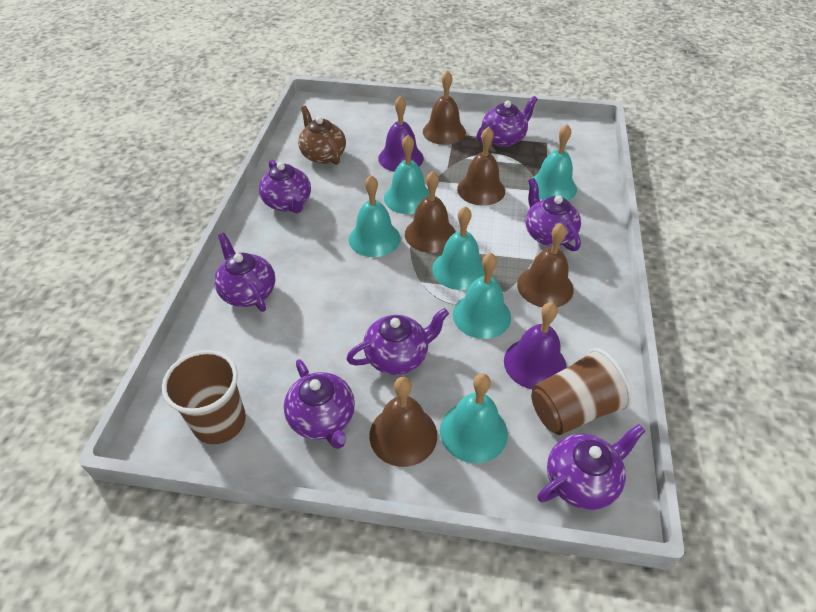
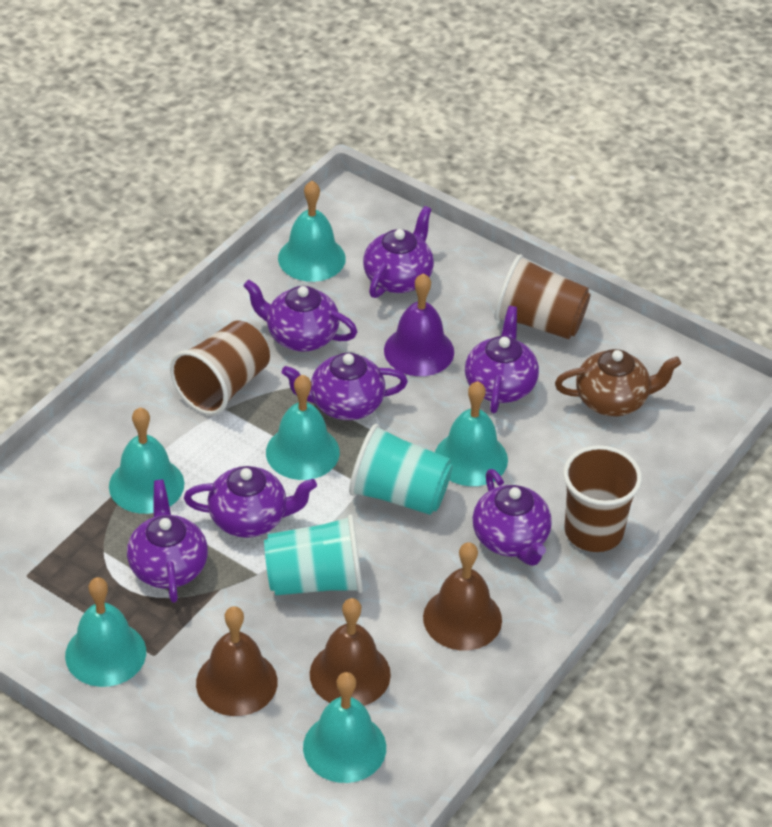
brown bell: [369,377,437,467] [405,171,456,253] [423,70,466,145] [457,127,505,206] [517,223,574,307] = 5 -> [196,606,278,716] [310,598,391,706] [423,542,502,651] = 3
brown cup: [162,350,246,444] [531,348,632,435] = 2 -> [170,320,270,415] [494,254,591,339] [563,445,642,552] = 3
purple bell: [378,96,424,172] [504,302,567,389] = 2 -> [384,273,454,376] = 1
turquoise cup: none = 0 -> [264,514,363,595] [349,424,453,515] = 2

